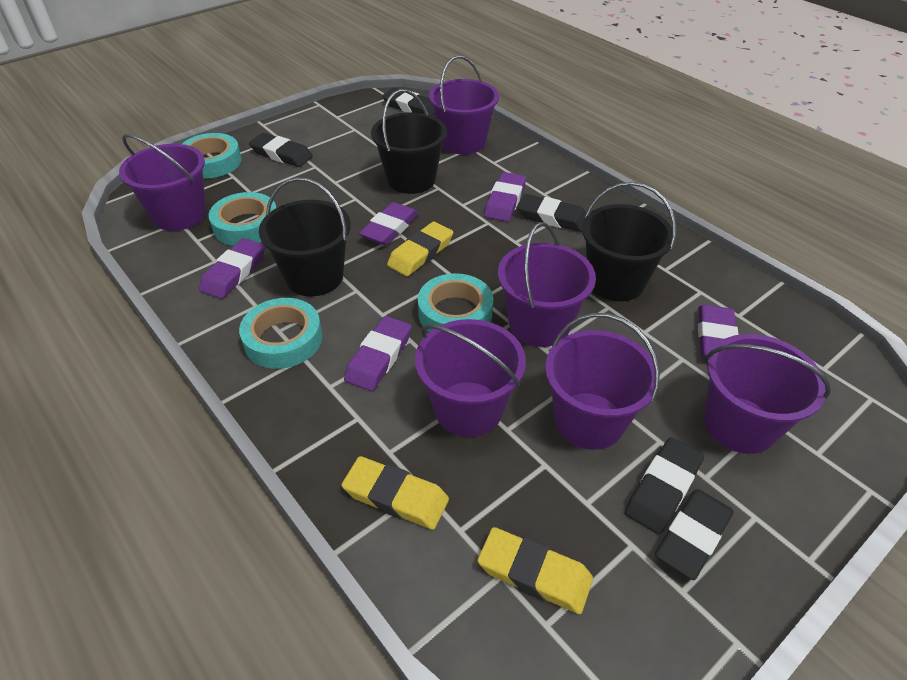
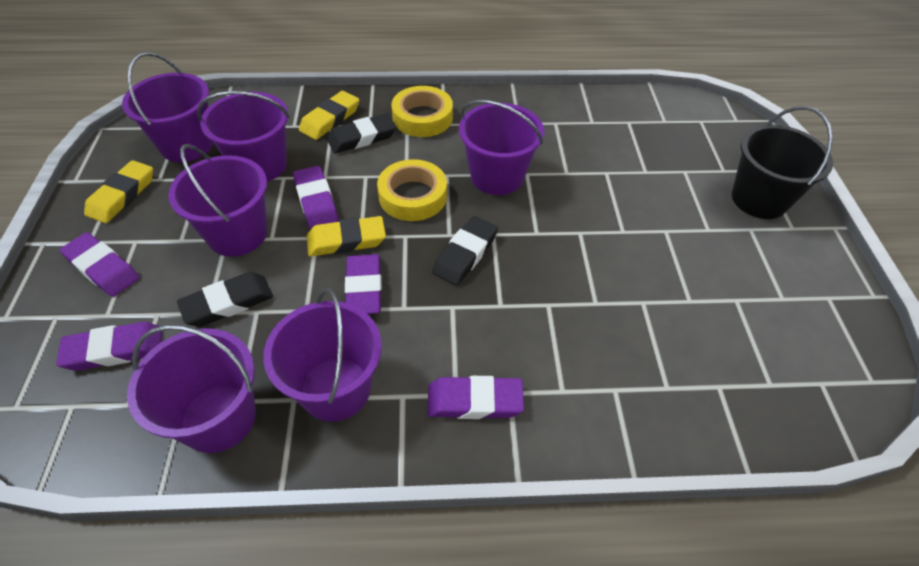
black bucket: [259,177,351,296] [371,89,447,194] [582,182,676,301] = 3 -> [732,106,833,219] = 1
black eraser: [249,133,313,167] [382,88,435,116] [517,194,586,232] [625,437,704,534] [655,489,734,580] = 5 -> [177,272,273,327] [327,113,396,154] [432,216,498,286] = 3
turquoise tape: [182,133,242,178] [209,192,276,246] [239,298,322,369] [418,273,493,332] = 4 -> none = 0
yellow tape: none = 0 -> [377,159,447,221] [392,86,453,137] = 2

